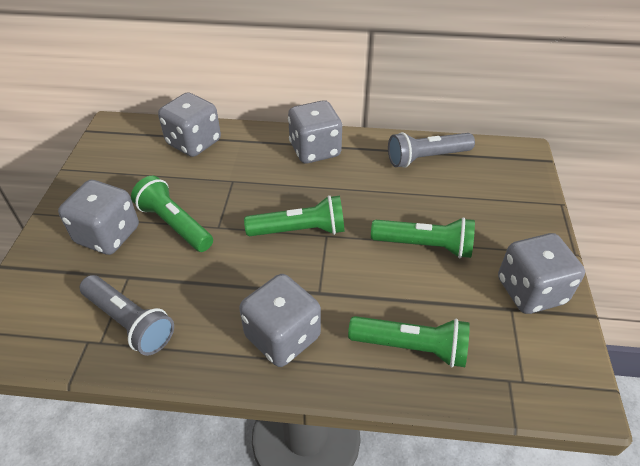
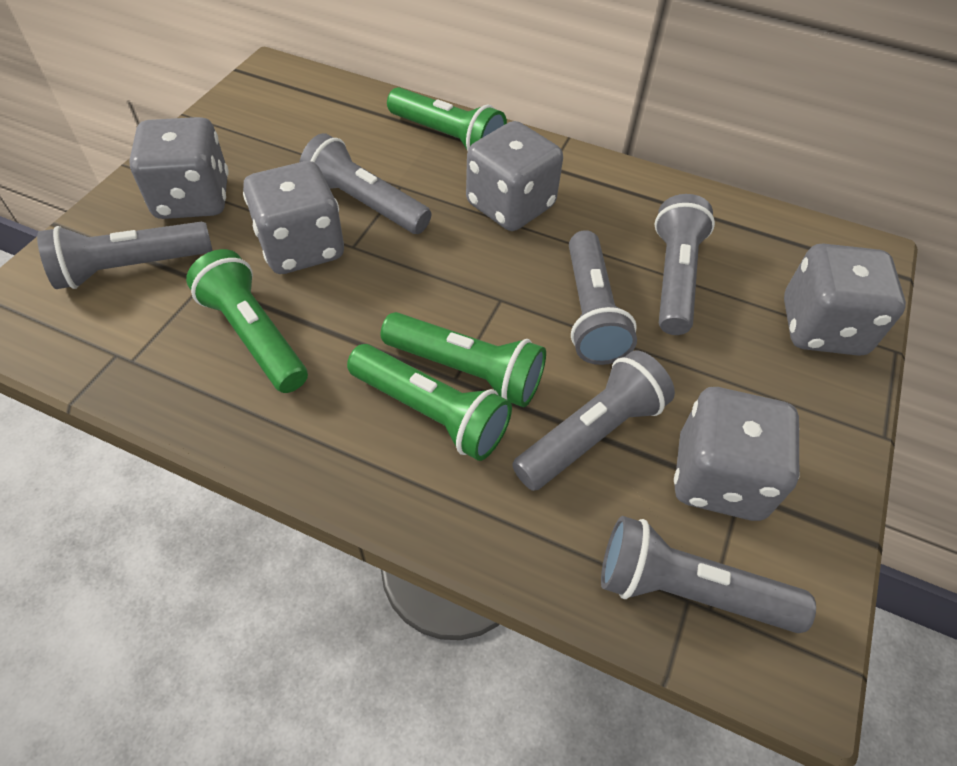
grey flashlight: [80,275,174,356] [388,132,475,168] = 2 -> [37,222,212,289] [300,133,431,234] [512,350,675,491] [569,230,637,365] [601,516,816,633] [655,194,715,335] = 6

